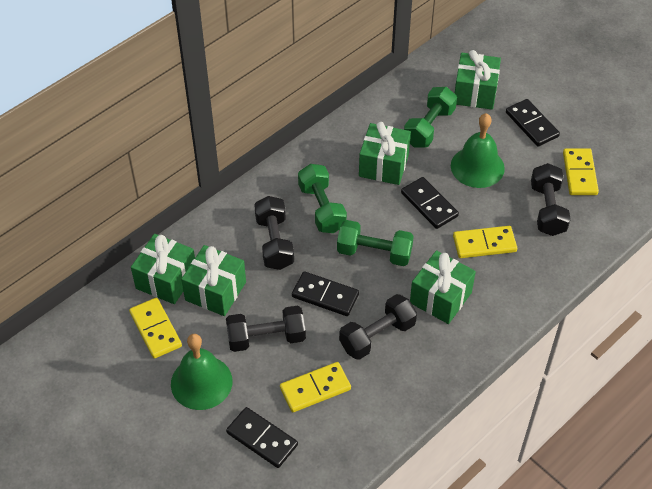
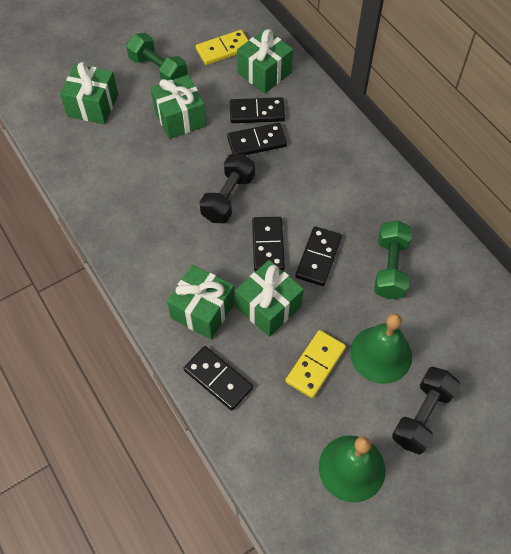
black domino: [226,407,298,468] [292,271,359,316] [401,177,459,229] [506,99,560,146] = 4 -> [183,346,253,411] [227,123,287,155] [230,97,285,123] [252,217,285,271] [295,226,342,286] = 5
black dumbbell: [226,306,306,352] [254,196,294,270] [339,294,417,360] [531,163,571,236] = 4 -> [199,154,255,223] [392,367,460,455] = 2
green dumbbell: [298,164,347,233] [337,220,414,266] [404,87,457,147] = 3 -> [126,33,188,80] [374,221,412,299] = 2
yellow domino: [129,298,182,359] [280,362,351,412] [453,226,517,258] [563,148,599,195] = 4 -> [196,30,249,65] [285,330,346,398] = 2

